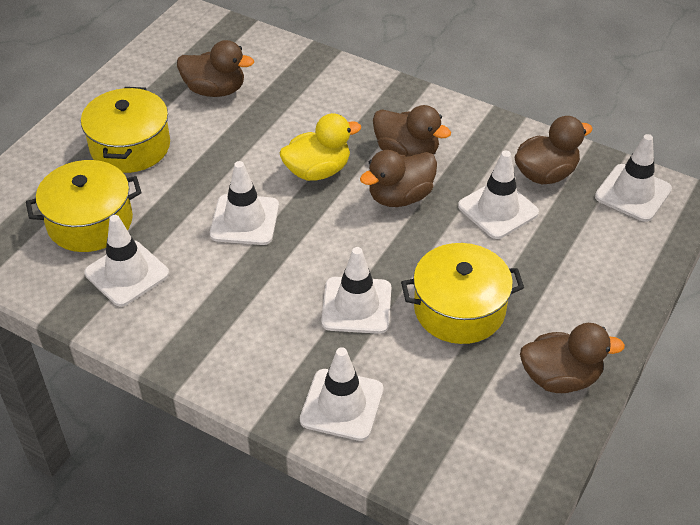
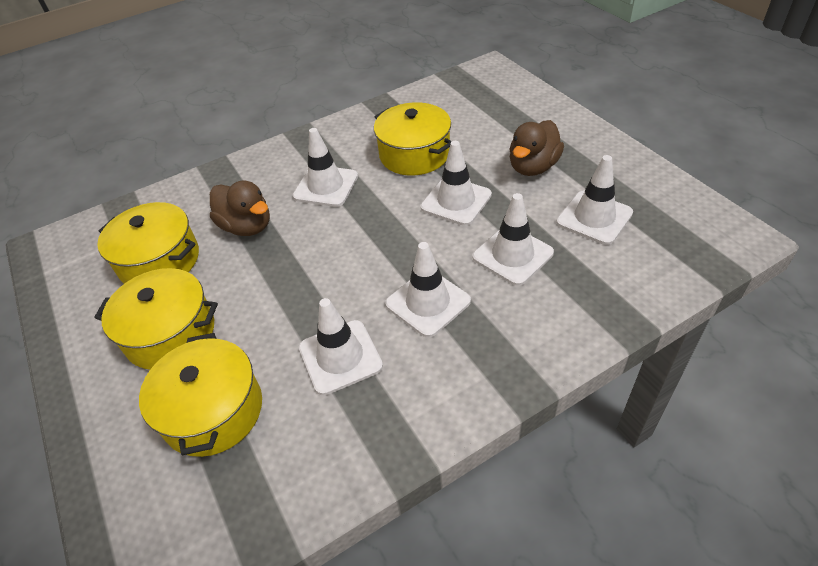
brown duck: [177,40,254,97] [360,150,437,207] [373,105,451,157] [515,116,593,184] [520,323,625,393] = 5 -> [210,180,270,236] [509,120,564,176] = 2
yellow duck: [280,113,361,181] = 1 -> none = 0
yellow pot: [26,160,142,252] [81,87,170,173] [401,243,524,344] = 3 -> [94,268,218,370] [97,202,199,284] [139,333,262,457] [374,102,452,176] = 4

